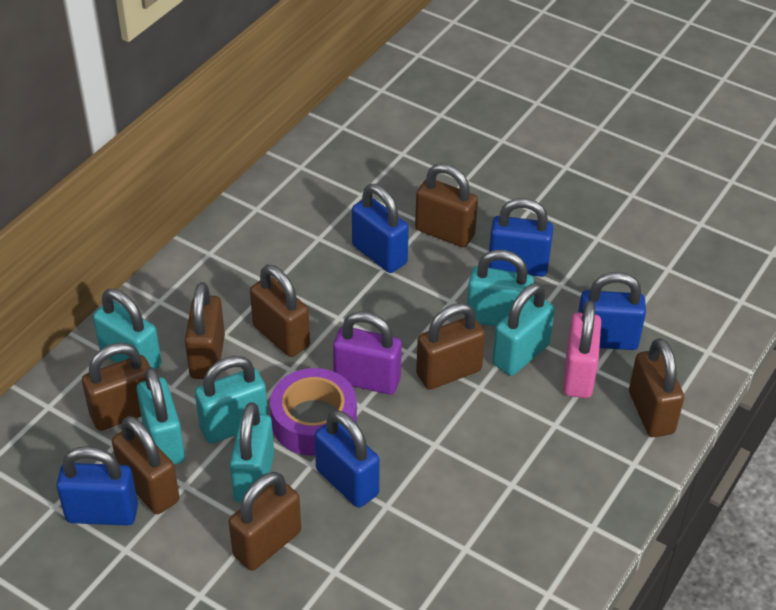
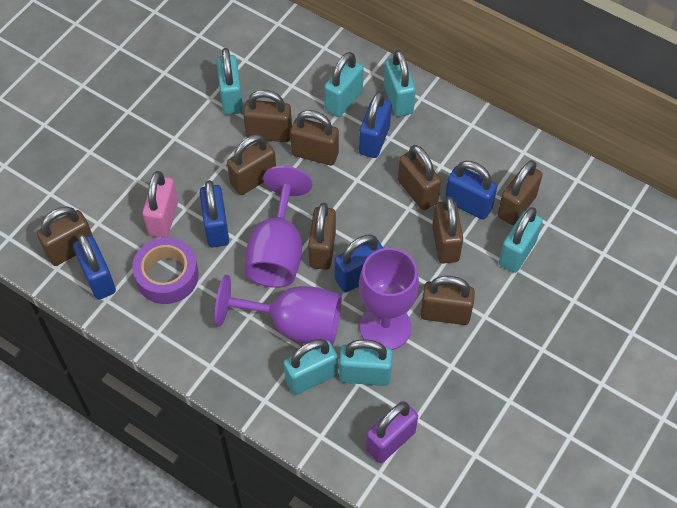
brown padlock: [82,343,150,431] [112,416,179,514] [185,282,225,379] [229,472,301,571] [250,265,310,357] [415,163,478,247] [416,303,485,390] [629,338,684,437] = 8 -> [37,206,93,266] [227,134,276,195] [243,90,292,142] [290,110,339,165] [308,203,336,270] [398,145,441,210] [420,276,475,325] [432,196,463,264] [498,160,542,225] = 9
purple goblet: none = 0 -> [215,275,341,345] [245,166,312,288] [359,248,419,350] = 3

